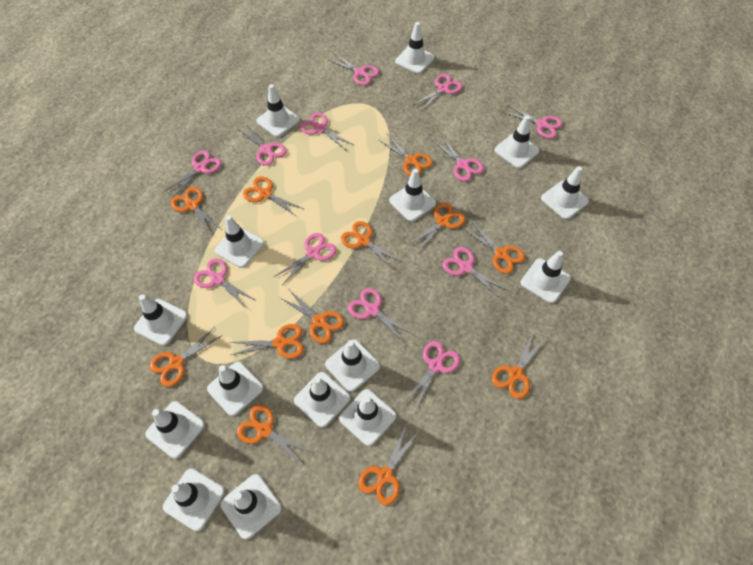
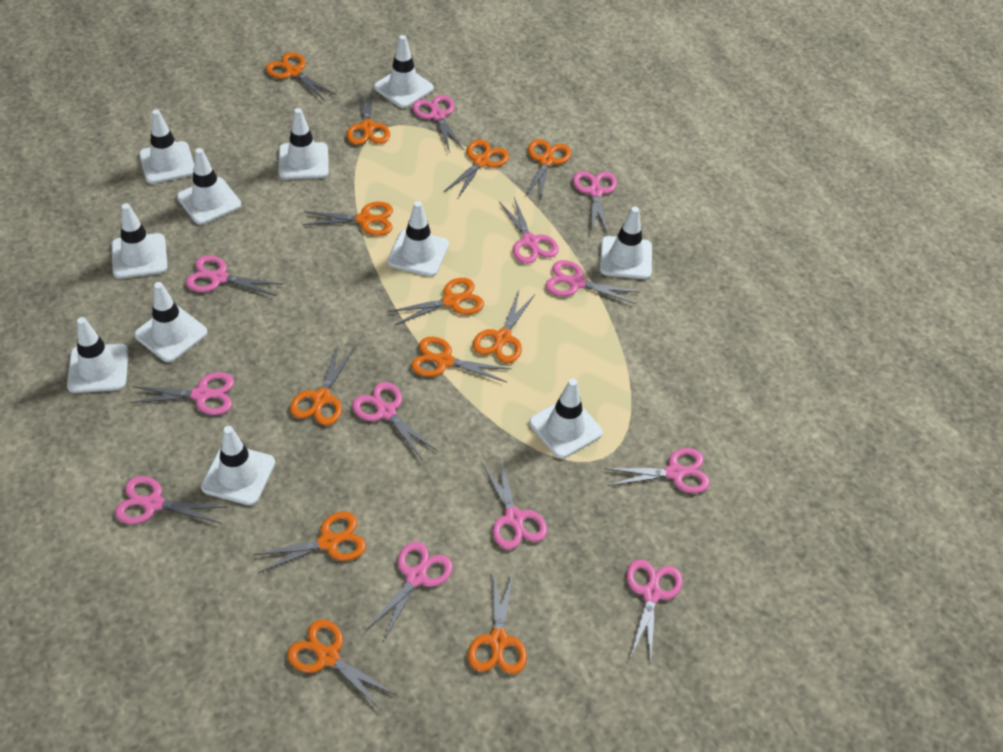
white traffic cone: [134,294,188,346] [145,401,205,459] [163,468,225,531] [207,362,263,416] [215,215,264,268] [220,474,282,539] [257,84,300,137] [294,372,350,427] [325,339,380,392] [339,389,396,446] [389,168,436,222] [395,22,435,74] [494,115,539,168] [521,251,571,303] [541,166,589,219] = 15 -> [67,317,129,393] [111,203,167,278] [134,282,208,362] [139,109,194,184] [177,148,241,225] [201,426,275,505] [279,108,328,179] [374,35,434,108] [387,201,449,277] [529,379,603,459] [600,207,652,279] = 11

